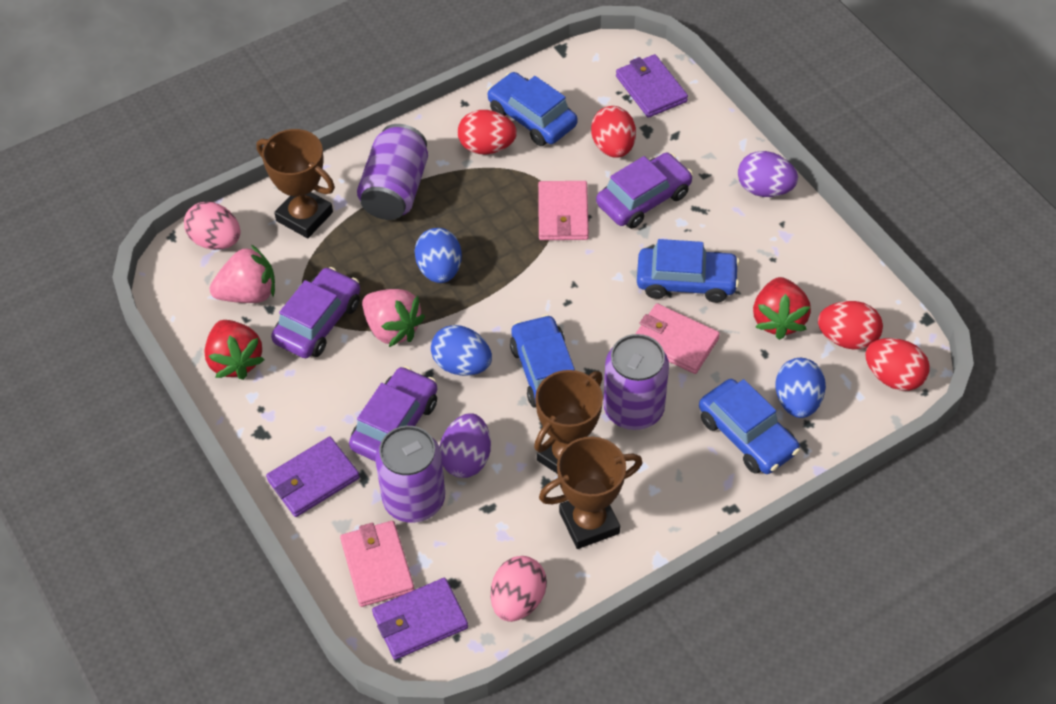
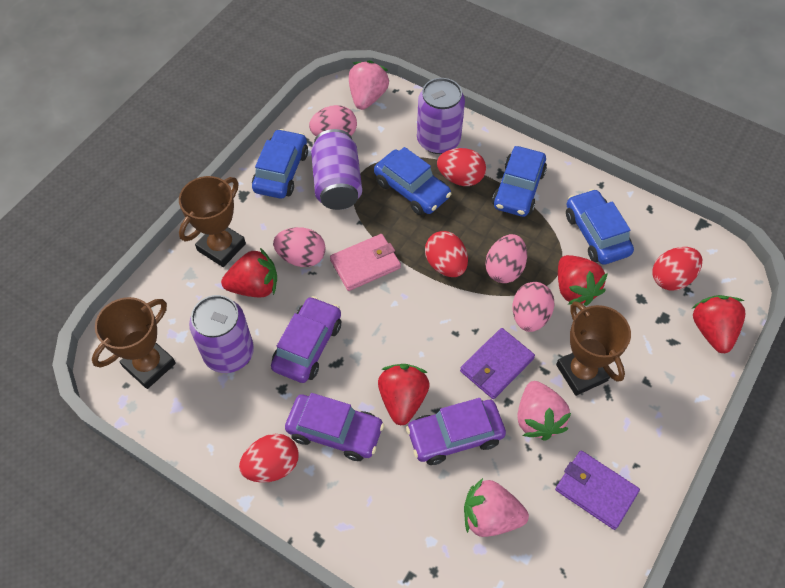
blue egg: [415,228,462,283] [431,325,492,376] [775,358,826,418] = 3 -> none = 0
pink egg: [184,201,241,250] [491,556,547,622] = 2 -> [273,227,326,267] [309,105,357,136] [485,234,527,283] [512,282,554,332] = 4
pink strawberry: [210,245,275,303] [362,289,425,347] = 2 -> [349,60,389,110] [464,478,529,537] [518,381,571,441] = 3
pink wallet: [340,521,415,607] [538,181,589,240] [636,303,720,374] = 3 -> [330,234,401,291] = 1
purple egg: [439,413,491,478] [738,151,798,197] = 2 -> none = 0
purple wallet: [266,437,360,517] [372,578,468,660] [616,54,688,118] = 3 -> [460,328,535,399] [555,450,640,530] = 2
red strawberry: [205,320,264,380] [753,277,811,340] = 2 -> [221,248,277,297] [378,364,430,426] [558,255,608,306] [691,295,746,353] = 4

